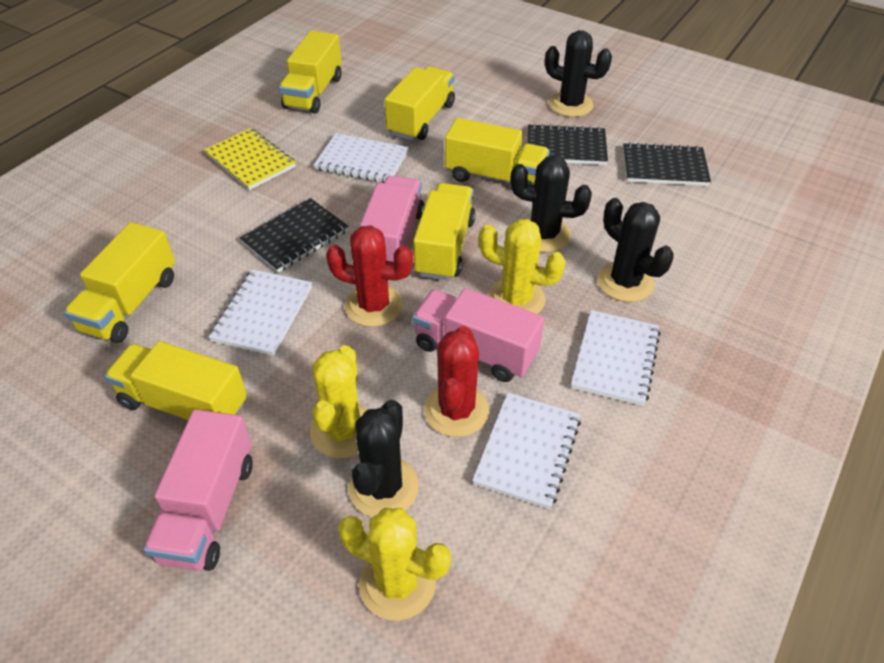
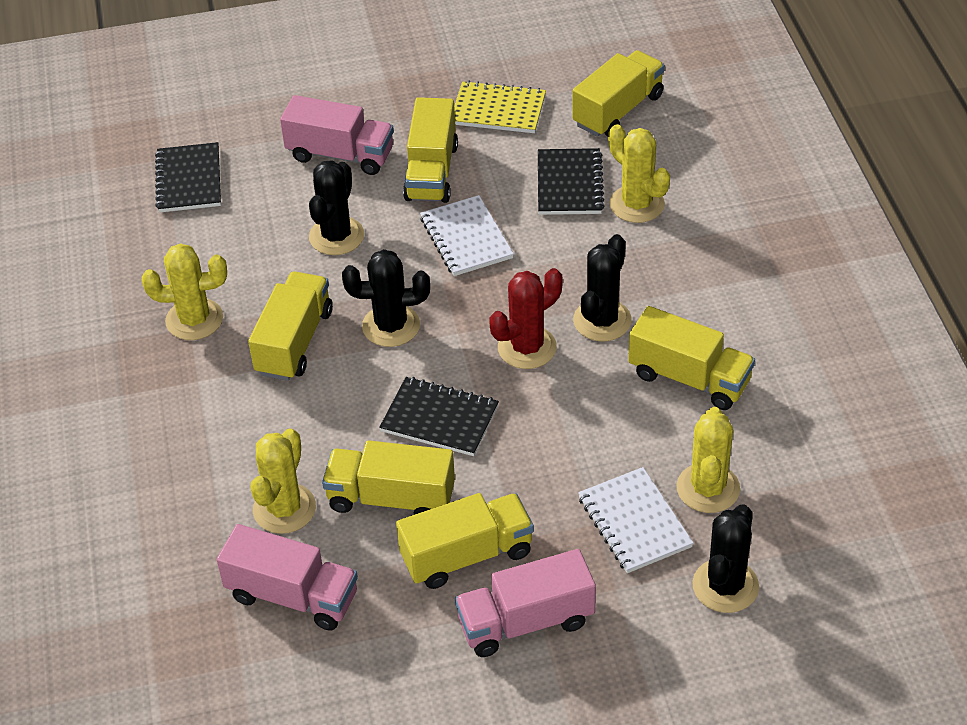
red cactus: [326,225,413,327] [424,326,489,437] = 2 -> [489,268,562,369] = 1
white notebook: [209,269,312,356] [314,133,409,183] [472,393,581,510] [571,310,661,406] = 4 -> [420,195,514,276] [578,467,694,573] = 2
yellow cactus: [310,345,368,458] [338,508,451,621] [479,219,566,314] = 3 -> [142,243,227,340] [250,428,316,534] [608,124,670,223] [676,407,740,513] = 4

